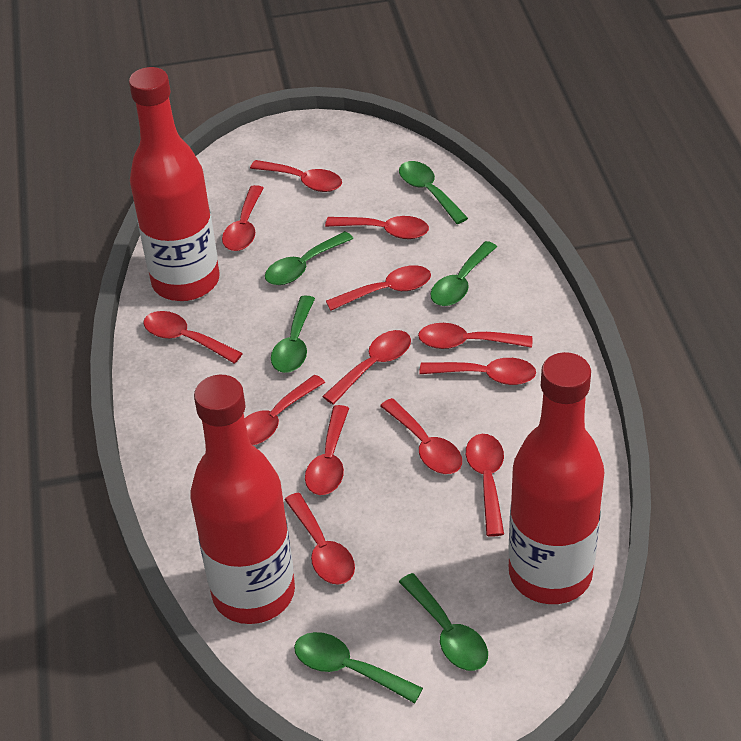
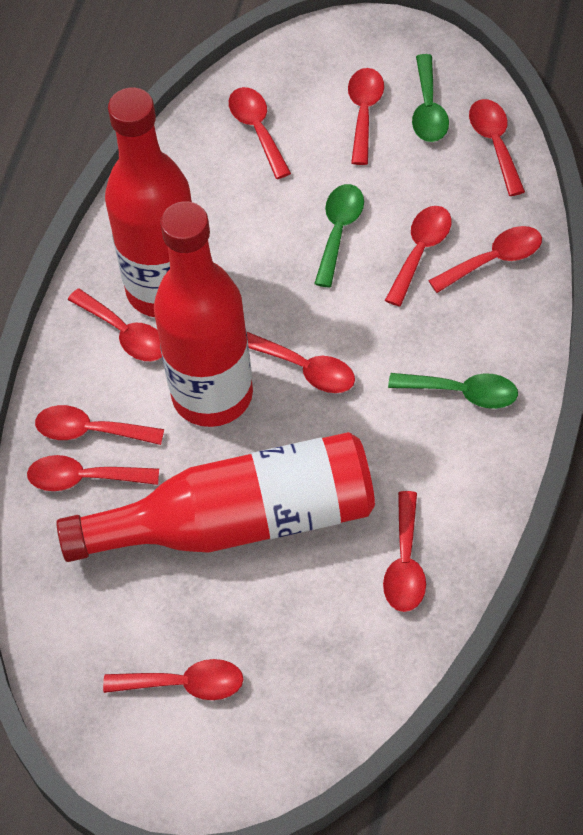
green spoon: [265,231,354,285] [271,295,315,373] [294,632,423,703] [399,161,468,224] [399,573,488,671] [430,241,497,306] = 6 -> [314,184,364,288] [388,373,518,409] [412,54,449,142] = 3
red spoon: [144,311,243,364] [222,185,264,251] [245,375,325,445] [250,160,342,192] [285,492,355,585] [305,405,349,495] [322,330,411,405] [325,216,429,239] [326,265,431,311] [380,398,462,474] [418,323,532,349] [419,358,536,385] [466,434,504,537] = 13 -> [27,455,159,491] [35,405,164,445] [68,289,162,361] [103,659,243,700] [229,87,291,179] [247,332,355,393] [348,68,384,165] [383,491,426,612] [385,206,452,307] [428,226,542,293] [469,99,525,196] = 11

